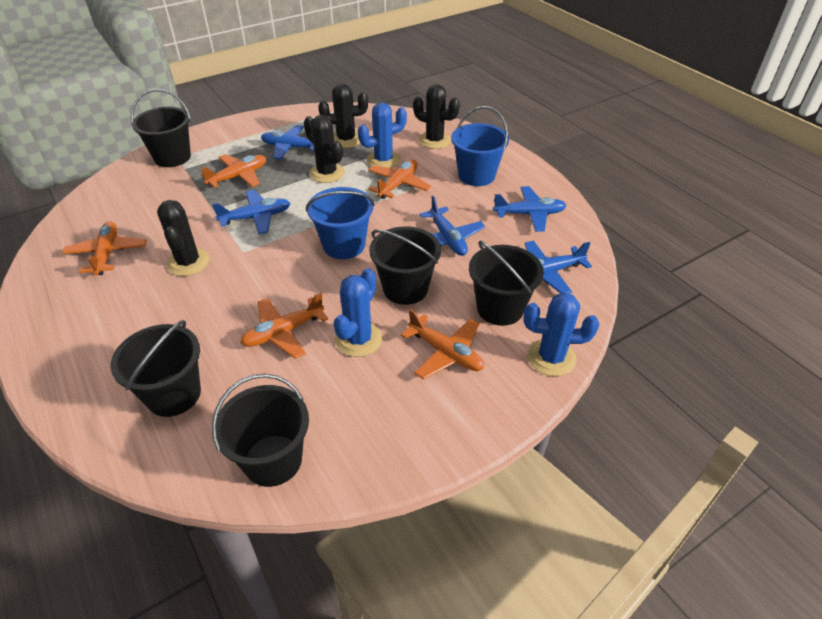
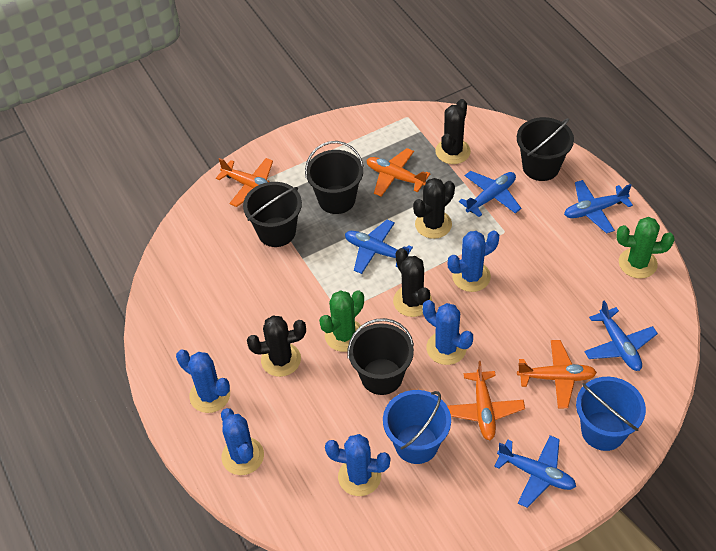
black bucket: [111,320,201,417] [131,89,191,167] [212,373,309,487] [369,226,441,305] [469,241,544,326] = 5 -> [243,182,302,247] [305,141,364,214] [347,318,414,395] [517,117,574,181] = 4
blue cactus: [334,268,383,357] [358,103,407,168] [523,293,599,376] = 3 -> [176,350,230,413] [221,408,264,475] [325,434,390,496] [423,300,473,365] [448,231,499,292] = 5
green cactus: none = 0 -> [319,290,364,352] [616,217,675,279] = 2
orange plane: [62,221,147,275] [201,154,266,188] [240,293,329,359] [368,160,431,199] [401,309,484,380] = 5 -> [216,158,273,207] [366,148,431,197] [447,361,525,440] [517,340,597,408] = 4

